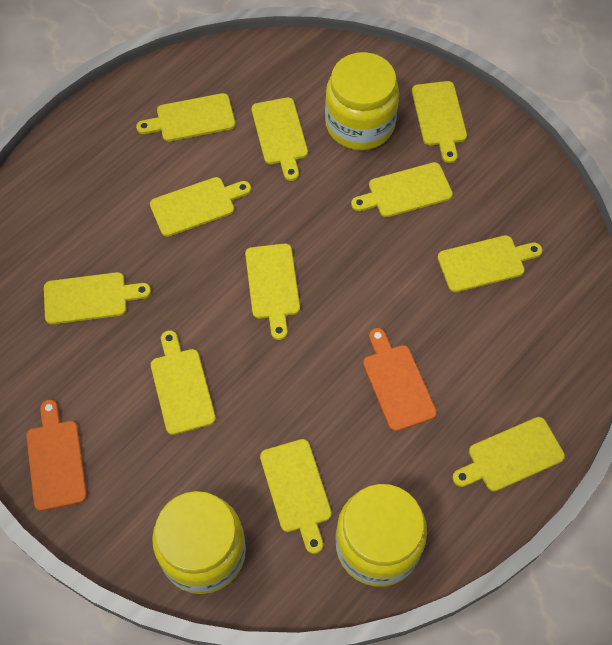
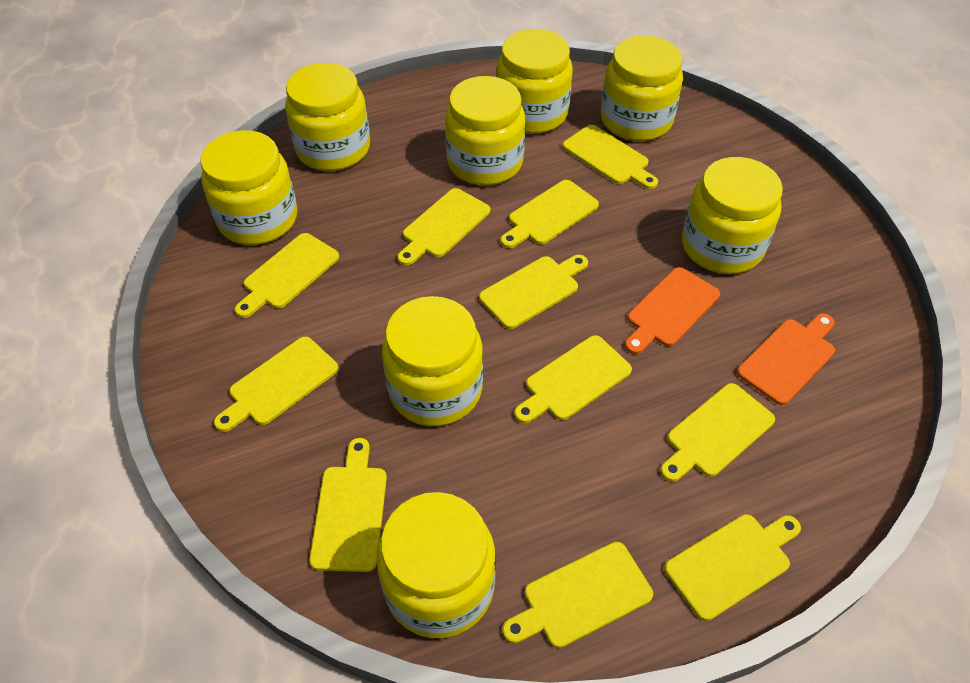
yellow jar: [152,491,246,594] [325,52,399,150] [335,484,427,587] = 3 -> [201,130,298,245] [285,63,370,171] [376,492,496,638] [382,296,483,426] [445,76,525,186] [496,29,573,134] [601,36,683,141] [682,157,783,274] = 8

